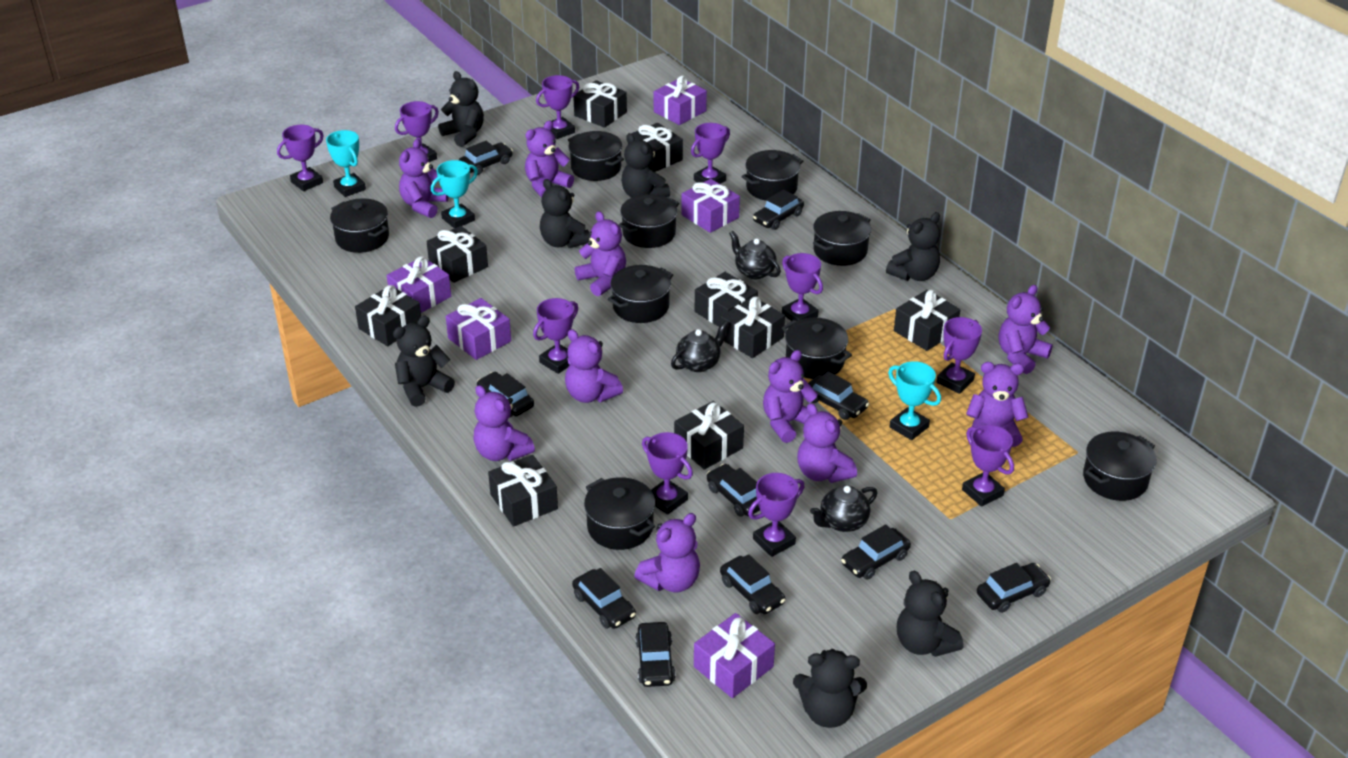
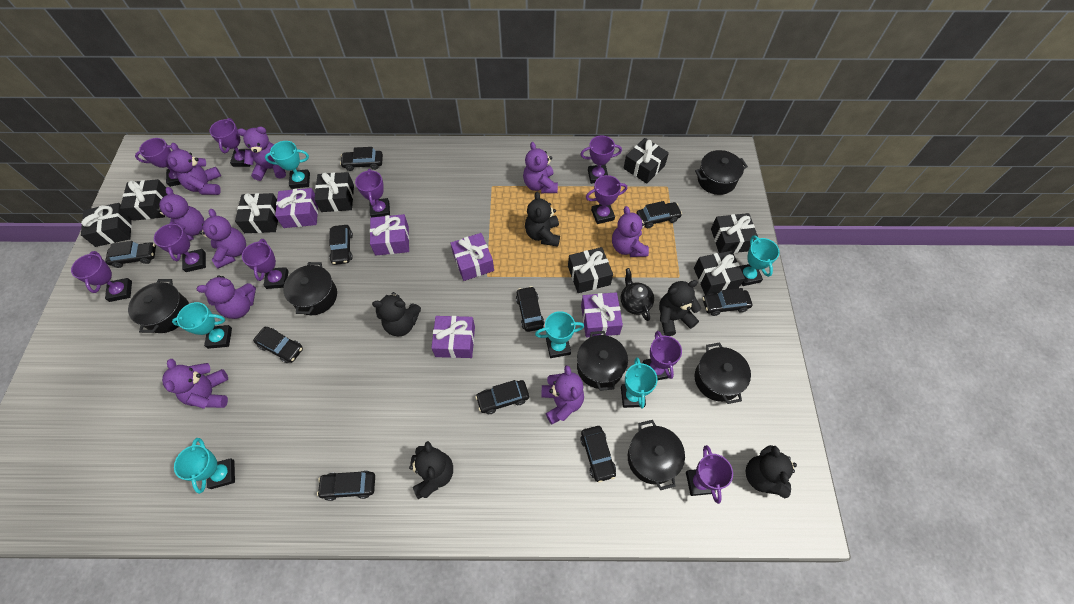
black gift: [355,285,421,346] [426,226,488,283] [488,455,558,527] [573,80,627,128] [628,123,683,172] [674,401,744,470] [695,272,758,327] [721,296,785,358] [894,290,960,351] = 9 -> [81,203,132,247] [120,179,167,221] [235,193,278,233] [314,172,354,212] [568,247,613,293] [623,138,669,184] [694,251,745,295] [711,213,758,253] = 8
black pot: [330,198,389,253] [568,131,624,181] [584,477,655,550] [608,265,673,323] [618,194,679,248] [741,150,803,201] [782,318,852,379] [813,211,871,266] [1083,432,1157,501] = 9 -> [128,279,189,333] [283,262,337,315] [577,331,628,391] [628,420,685,490] [695,150,748,195] [695,342,751,404] = 6
black teapot: [671,321,728,372] [729,231,781,279] [810,485,877,532] = 3 -> [621,268,654,321] = 1
black teddy bear: [393,316,455,407] [438,71,484,147] [540,179,591,248] [621,133,670,198] [793,649,867,728] [886,212,940,281] [897,570,963,657] = 7 -> [372,292,421,336] [409,441,453,499] [525,192,560,247] [659,280,701,336] [745,445,797,498] = 5
purple teddy bear: [399,139,449,218] [473,385,535,461] [525,121,574,198] [565,329,623,403] [575,211,626,296] [634,513,700,593] [763,350,818,443] [797,403,857,483] [966,362,1029,447] [999,285,1053,374] = 10 -> [157,187,204,241] [162,359,228,409] [167,143,221,195] [197,275,256,319] [199,209,246,268] [237,127,286,181] [523,142,558,193] [541,365,584,424] [612,206,649,257] = 9
turquoise trophy: [326,130,366,197] [431,160,478,228] [888,361,941,440] = 3 -> [172,302,232,349] [174,438,235,494] [265,141,310,189] [535,311,584,358] [621,357,658,408] [740,235,780,286] = 6

